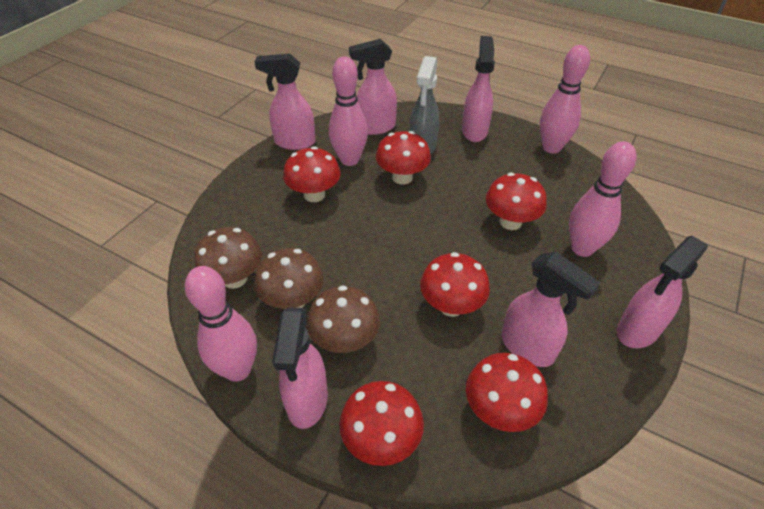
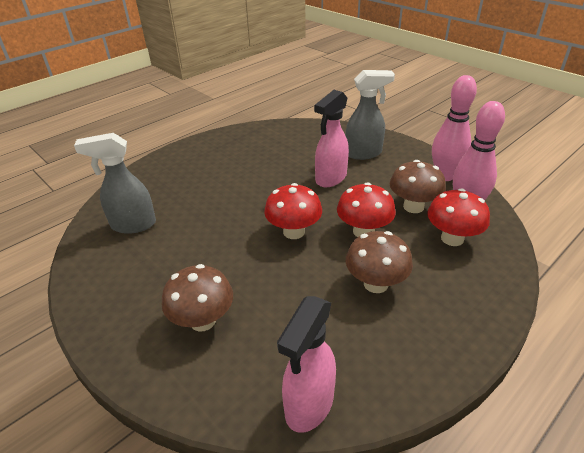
grey spray bottle: [409,56,439,154] = 1 -> [74,133,156,234] [345,70,395,160] = 2
pink bowling pin: [185,266,257,382] [329,56,368,166] [540,45,590,154] [569,141,637,257] = 4 -> [432,75,477,181] [453,101,505,200] = 2
pink spray bottle: [255,53,316,150] [272,307,328,429] [349,39,397,135] [462,36,495,142] [501,252,601,367] [617,236,708,348] = 6 -> [277,296,336,433] [314,90,349,187] = 2
red mushroom: [283,146,341,202] [339,381,424,466] [376,131,431,184] [420,252,490,317] [466,353,548,432] [486,173,547,230] = 6 -> [264,183,322,239] [337,182,396,237] [427,188,490,246] = 3

